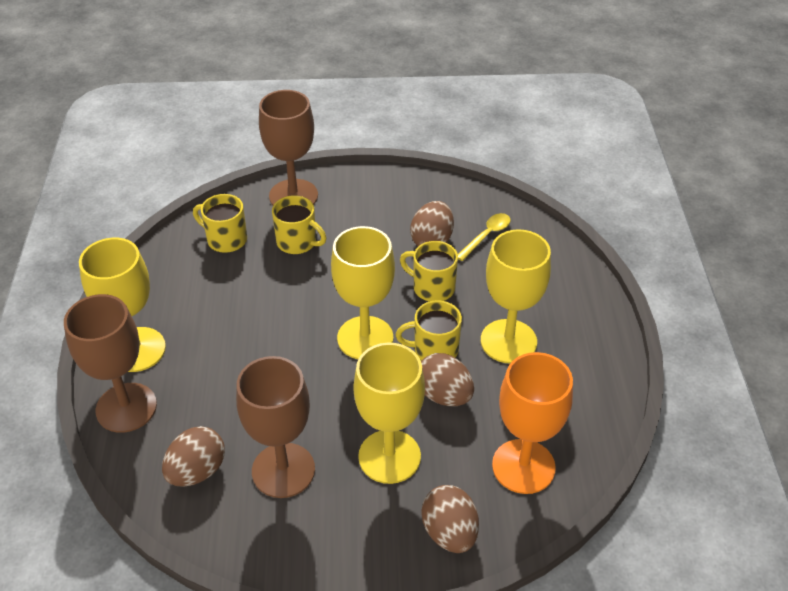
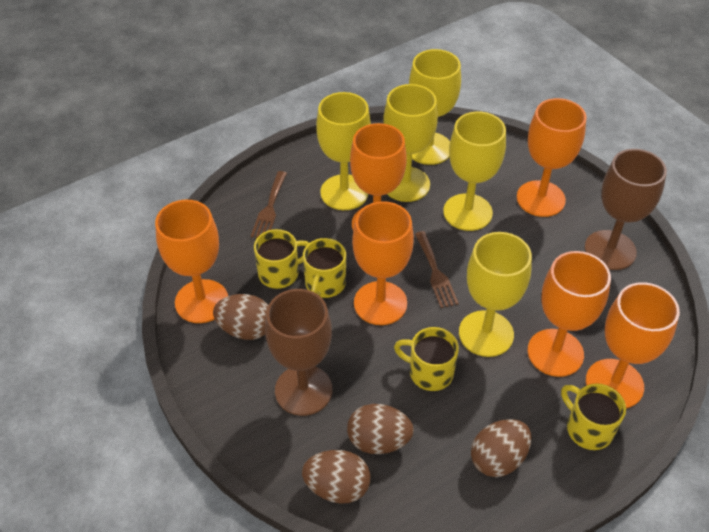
brown fork: none = 0 -> [251,171,287,238] [415,231,459,308] = 2
brown goblet: [64,294,157,433] [236,356,315,498] [259,90,318,205] = 3 -> [265,289,332,416] [585,149,667,270] = 2
orange goblet: [492,352,573,494] = 1 -> [155,200,228,323] [350,123,407,230] [352,201,414,325] [517,98,587,217] [527,251,611,377] [586,282,680,408] = 6
yellow goblet: [79,238,166,372] [331,226,395,359] [353,343,425,484] [481,229,551,363] = 4 -> [316,92,371,210] [383,84,438,202] [409,49,461,165] [443,111,506,231] [459,232,532,357] = 5
yellow spoon: [458,213,510,261] = 1 -> none = 0

